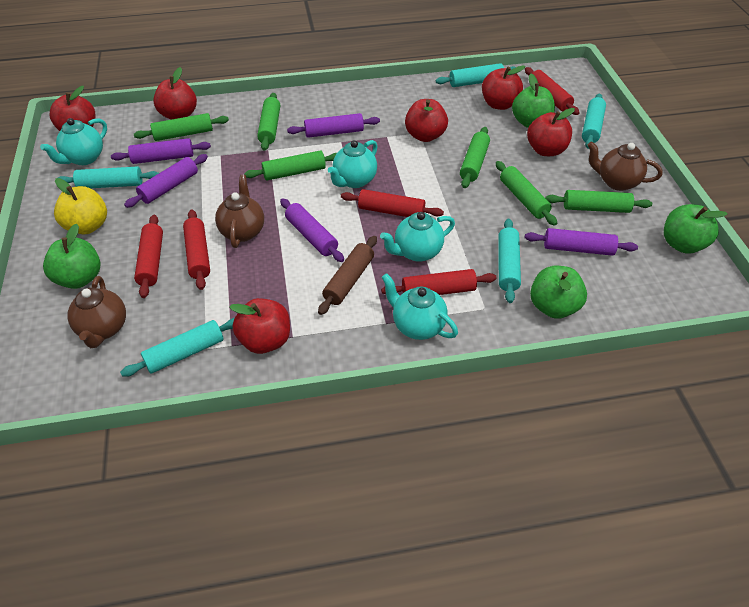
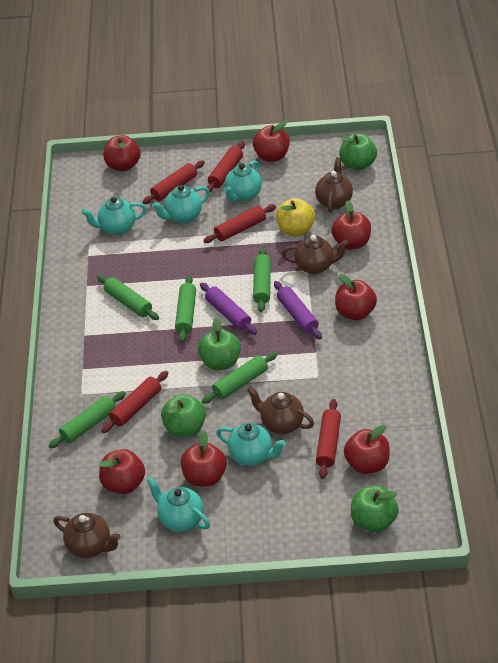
brown rolling pin: [318,236,377,315] = 1 -> none = 0
brown teapot: [67,276,126,348] [215,175,264,248] [587,141,663,191] = 3 -> [54,513,120,558] [247,386,314,434] [282,235,349,274] [315,157,353,213] = 4
green rolling pin: [134,113,229,141] [244,150,337,180] [257,93,280,151] [460,127,490,188] [496,161,557,226] [545,190,652,213] = 6 -> [48,391,126,448] [97,275,159,320] [175,275,196,343] [202,352,278,404] [253,247,271,312] = 5
purple rolling pin: [111,138,211,164] [124,154,208,208] [280,198,344,262] [287,113,380,138] [524,228,638,256] = 5 -> [200,283,257,335] [274,281,322,339] = 2
red apple: [50,86,95,131] [153,67,197,120] [229,298,290,354] [405,99,448,142] [482,65,526,110] [527,108,575,156] = 6 -> [99,449,145,494] [104,135,141,171] [181,430,227,487] [253,121,290,162] [331,200,371,250] [335,274,377,320] [344,424,390,474] = 7
turquoise rolling pin: [58,166,159,188] [120,318,235,377] [436,63,516,87] [498,219,521,303] [582,94,606,149] = 5 -> none = 0
turquoise teapot: [40,118,107,165] [328,140,378,188] [380,212,455,262] [381,273,458,340] = 4 -> [81,197,147,235] [146,477,210,532] [152,185,210,223] [216,423,286,466] [224,160,262,202] = 5

